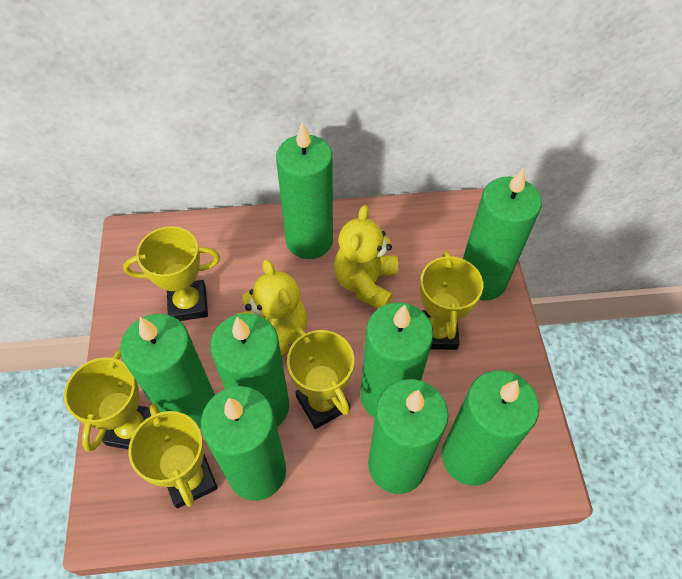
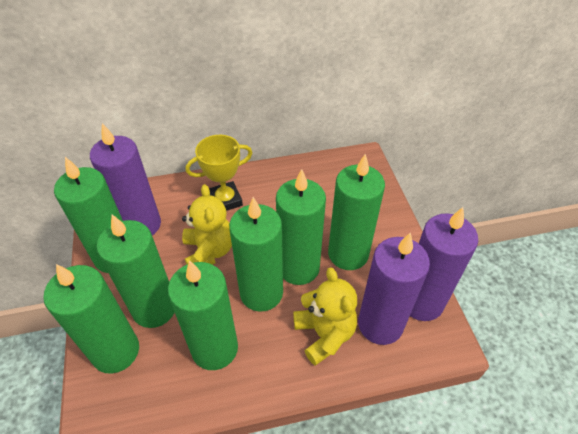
green candle: [120,314,215,429] [201,386,286,501] [210,313,289,427] [276,122,333,259] [361,302,433,418] [368,379,448,494] [442,370,539,486] [463,167,541,301] = 8 -> [43,264,139,374] [54,157,123,273] [96,215,175,328] [168,260,238,370] [229,197,283,312] [276,169,326,285] [328,154,385,270] = 7
purple candle: none = 0 -> [90,123,161,235] [358,232,430,345] [410,207,478,321] = 3
yellow trophy: [64,350,151,452] [123,226,220,321] [128,404,218,509] [287,327,354,429] [420,251,483,350] = 5 -> [185,135,252,211] = 1

